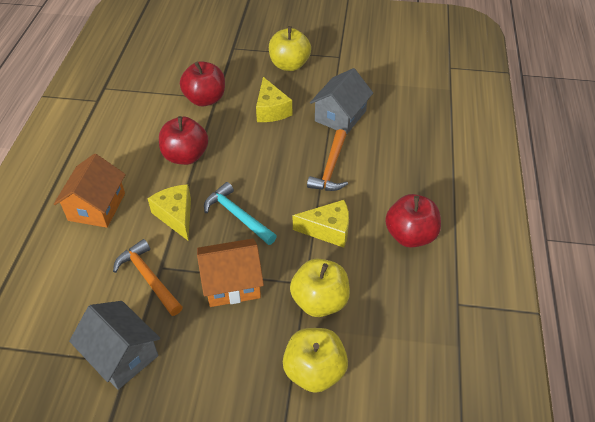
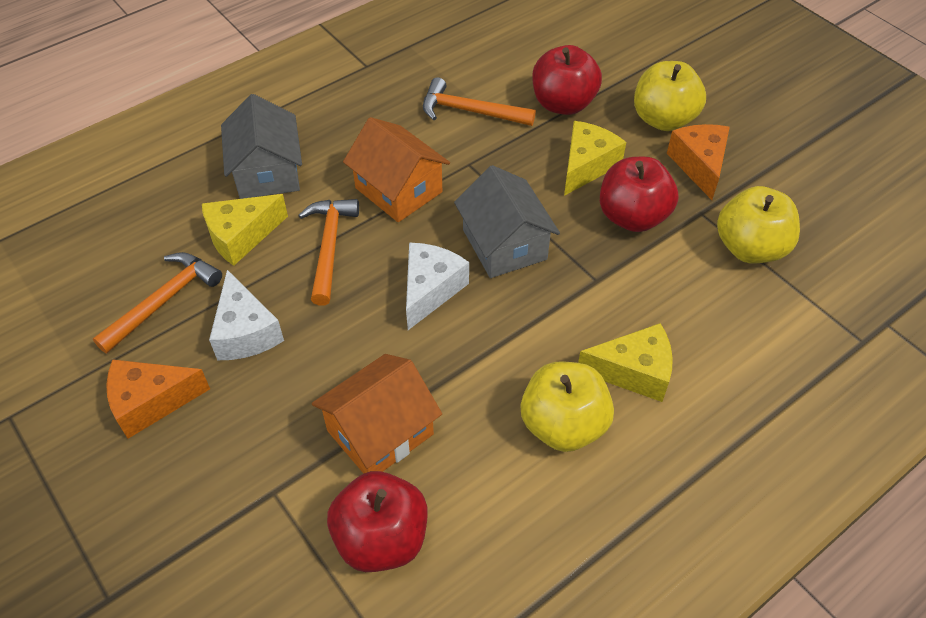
orange cheese: none = 0 -> [106,359,210,439] [667,124,730,200] = 2
orange hammer: [113,239,183,316] [307,129,348,191] = 2 -> [93,252,222,353] [298,199,359,306] [423,77,536,126] = 3
turquoise hammer: [204,182,277,245] = 1 -> none = 0
white cheese: none = 0 -> [209,270,284,360] [406,243,469,330] = 2

